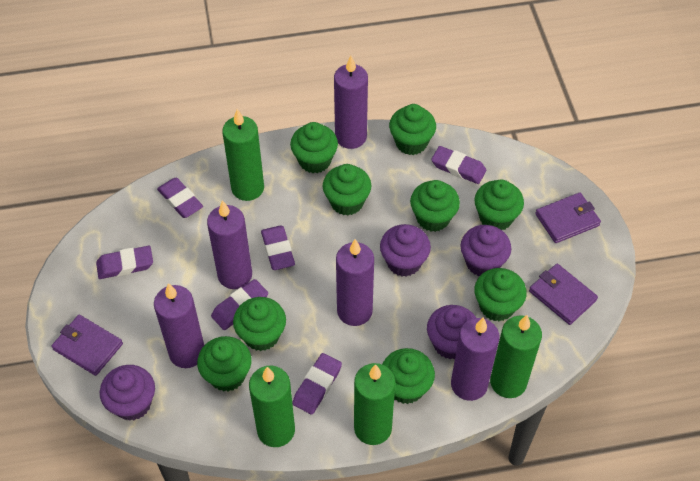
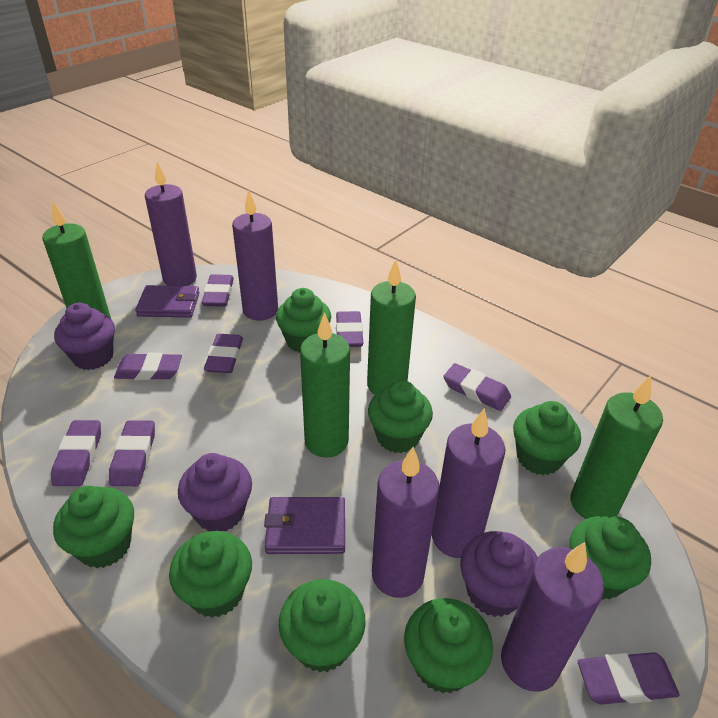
green cupcake: [197,336,252,392] [233,297,286,351] [290,122,338,173] [323,164,371,216] [382,348,435,404] [389,104,436,155] [410,180,460,232] [474,180,524,230] [474,268,527,321] = 9 -> [53,486,134,568] [169,531,252,618] [276,288,331,353] [279,579,366,672] [368,380,433,453] [404,598,493,694] [513,401,581,475] [570,516,651,600] = 8
purple cupcake: [100,365,155,421] [380,224,431,277] [427,305,476,359] [461,225,511,276] = 4 -> [54,303,115,370] [178,453,252,531] [460,531,538,617] = 3
purple eraser: [96,246,153,279] [157,177,203,218] [211,279,268,330] [261,225,295,270] [292,353,342,415] [431,146,486,184] = 6 -> [51,420,101,486] [109,420,155,486] [114,353,182,380] [202,274,234,307] [204,334,243,373] [336,311,363,347] [443,363,511,411] [578,652,680,705] = 8
purple wallet: [52,315,123,376] [529,264,598,325] [535,192,601,243] = 3 -> [135,285,200,318] [264,497,345,554] = 2

